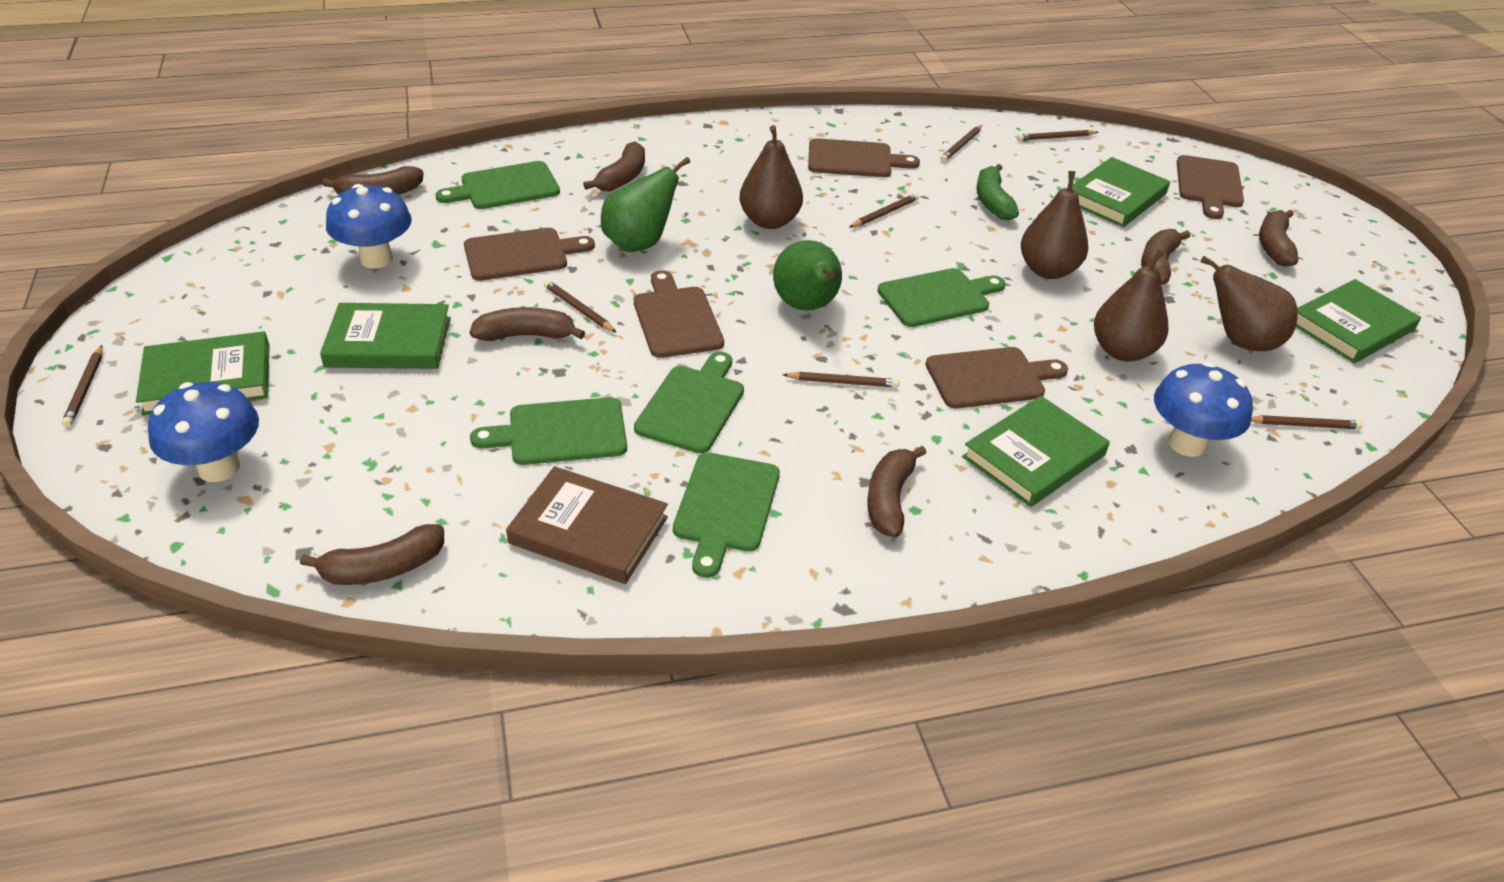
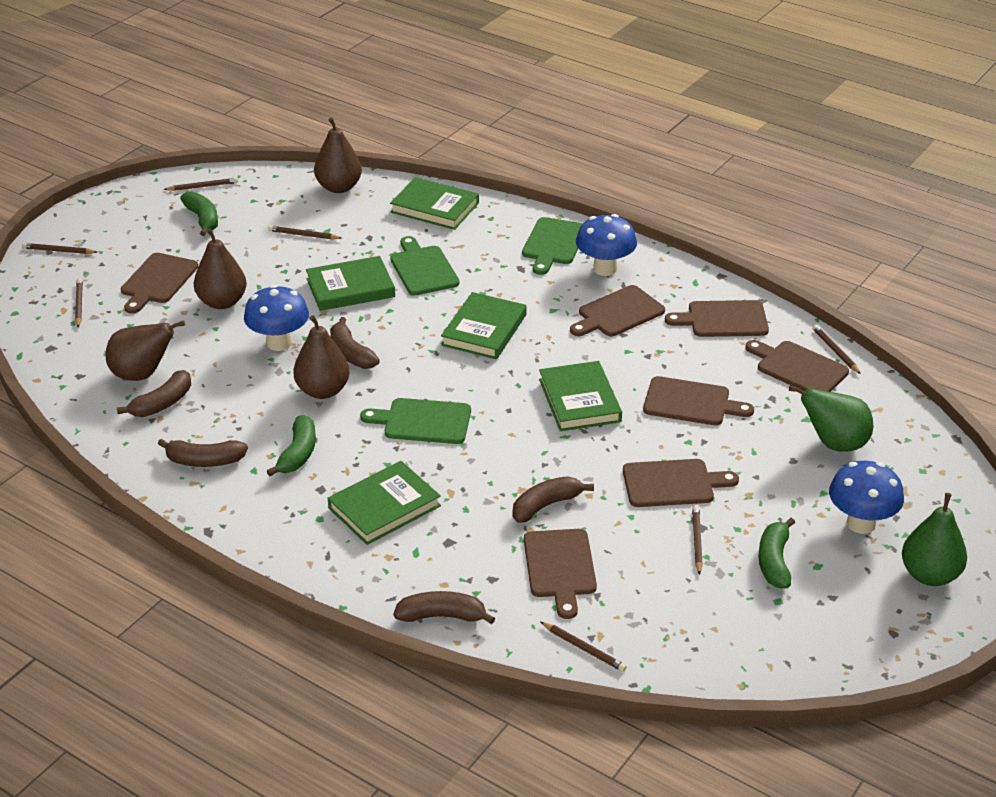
brown banana: [300,524,444,585] [322,166,423,195] [469,307,585,341] [583,142,645,192] [867,446,926,537] [1141,229,1190,284] [1259,210,1298,267] = 7 -> [117,370,191,417] [158,439,248,467] [330,317,380,368] [394,591,495,624] [513,476,594,523] = 5
brown book: [506,466,668,584] = 1 -> none = 0
brown cutting board: [464,228,595,281] [634,270,724,358] [808,138,920,177] [926,347,1068,409] [1177,155,1244,219] = 5 -> [121,253,198,314] [524,529,597,619] [570,285,665,336] [623,459,739,507] [643,376,754,425] [665,300,769,337] [745,340,849,392] = 7
green banana: [977,164,1019,220] = 1 -> [180,191,218,236] [267,415,316,476] [758,518,795,588] = 3
green cutting board: [436,161,560,209] [470,397,627,465] [634,352,744,453] [673,452,780,578] [877,268,1006,327] = 5 -> [360,398,471,444] [390,236,460,295] [522,217,583,275] = 3

